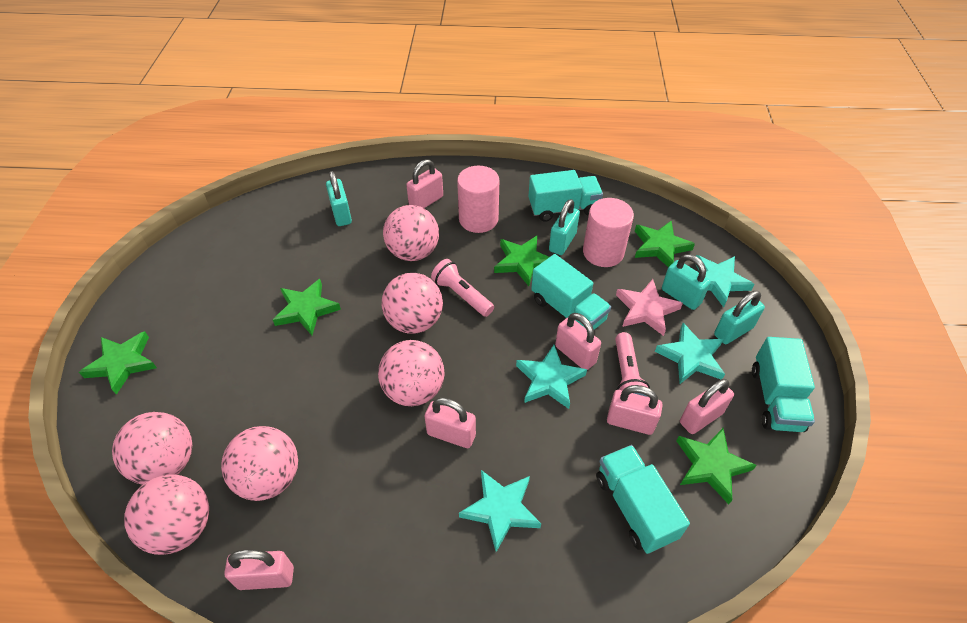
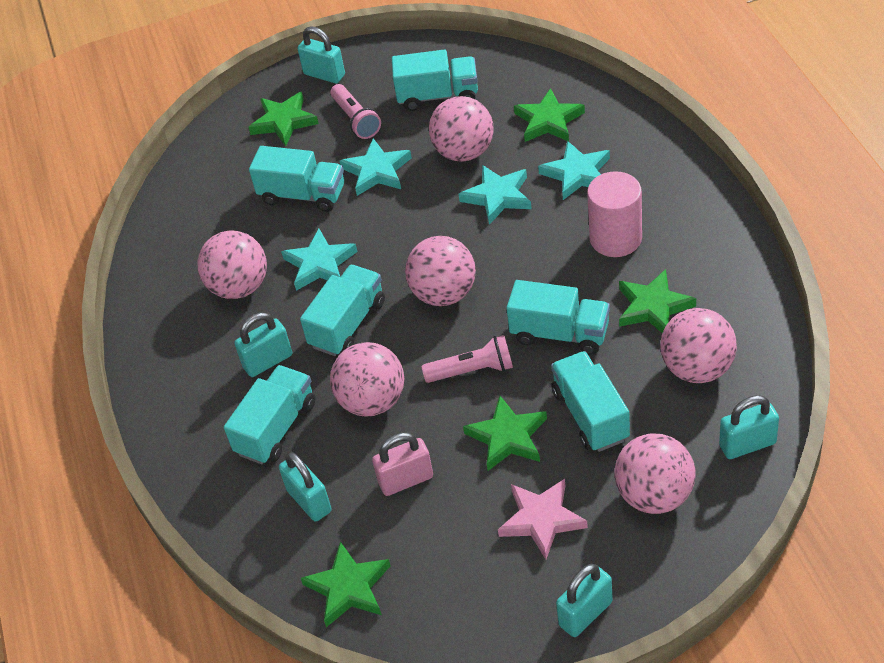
pink cylinder: [457,166,499,233] [583,198,634,267] = 2 -> [587,171,642,257] = 1
pink padlock: [224,549,294,590] [406,159,443,208] [425,397,476,448] [555,313,601,370] [607,385,663,435] [680,379,734,434] = 6 -> [372,432,433,496] = 1
turquoise padlock: [326,171,352,226] [549,199,580,255] [662,254,711,310] [714,291,765,344] = 4 -> [234,312,292,377] [279,451,332,522] [297,27,345,83] [556,564,613,637] [719,395,779,459] = 5
turquoise truck: [528,170,603,222] [531,254,611,330] [596,445,690,554] [752,337,815,432] = 4 -> [224,365,315,464] [249,146,344,212] [300,265,385,356] [392,49,478,111] [506,280,610,354] [551,351,630,452] = 6

